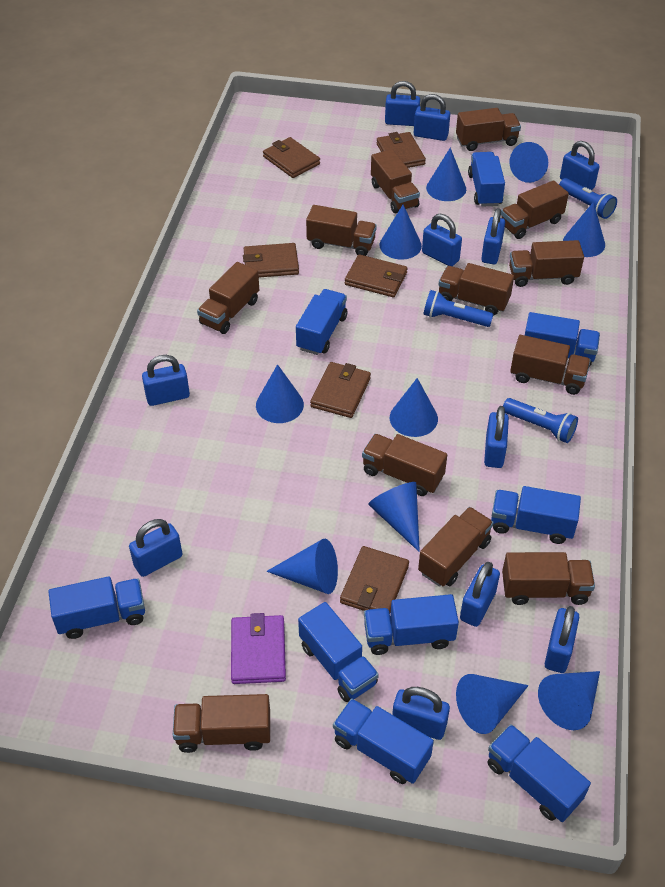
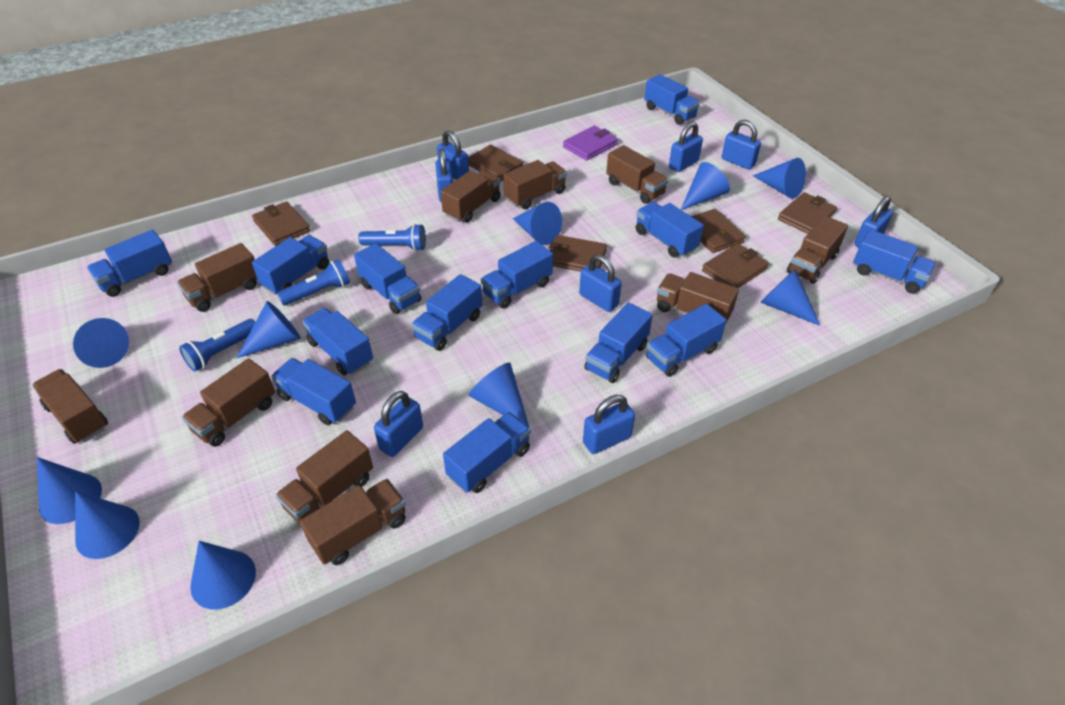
blue padlock: [129,519,182,577] [142,355,190,406] [385,81,420,126] [392,687,450,740] [414,94,450,141] [422,214,462,266] [460,562,500,627] [481,208,505,264] [484,406,509,468] [545,606,579,673] [560,141,599,190] = 11 -> [374,391,423,457] [435,148,453,202] [437,130,469,180] [579,254,622,312] [583,395,635,454] [669,122,703,172] [722,120,761,170] [855,196,893,248] = 8
blue truck: [48,576,145,639] [296,289,347,355] [298,602,379,702] [333,698,434,784] [364,594,459,655] [468,152,505,207] [488,724,591,822] [491,486,581,544] [525,312,600,367] = 9 -> [87,230,172,297] [252,235,329,295] [271,358,356,425] [302,308,373,375] [354,243,421,314] [411,274,482,351] [443,412,531,493] [481,241,553,309] [584,302,653,383] [636,202,704,258] [644,74,700,125] [646,304,726,377] [853,229,936,294] = 13
brown truck: [173,694,270,753] [197,262,259,334] [306,205,377,256] [362,434,447,496] [371,149,420,213] [418,507,494,587] [438,263,514,316] [456,108,521,151] [501,180,569,239] [502,552,595,605] [509,240,584,287] [510,335,591,395] = 12 -> [32,369,108,444] [177,243,257,312] [182,358,275,447] [276,430,373,524] [300,479,406,565] [441,170,501,223] [503,160,567,209] [606,145,668,204] [657,272,739,323] [787,216,848,284] = 10

